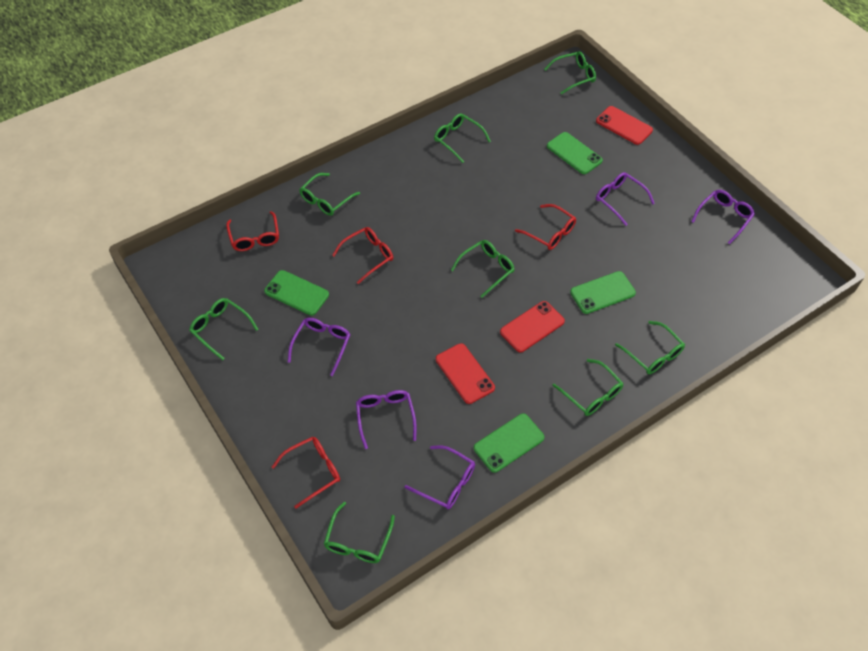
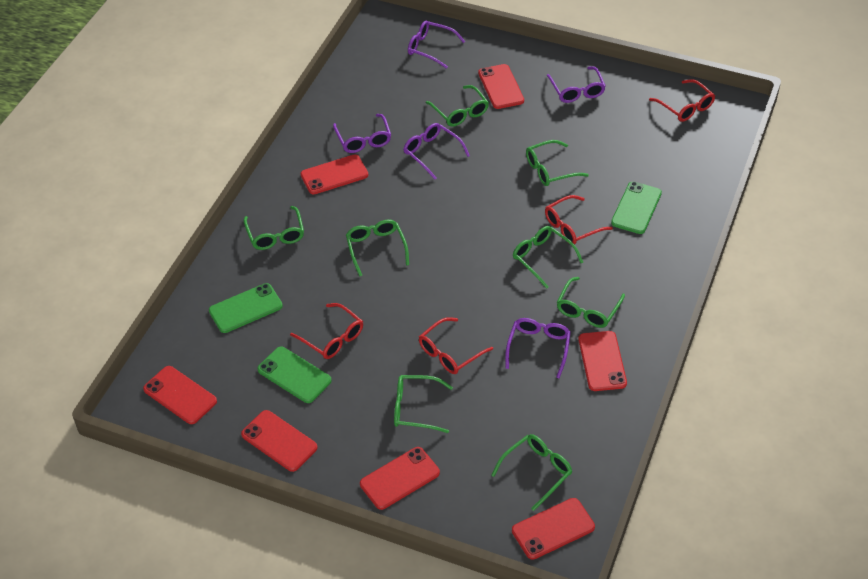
green phone: [264,270,329,315] [474,414,544,473] [547,132,603,174] [570,271,636,314] = 4 -> [209,283,283,333] [257,347,332,403] [611,181,662,234] = 3
red phone: [436,343,495,404] [500,301,565,352] [596,106,653,145] = 3 -> [143,366,217,424] [241,410,318,472] [301,154,368,194] [360,447,440,510] [478,64,524,109] [512,498,595,560] [578,331,627,391] = 7

